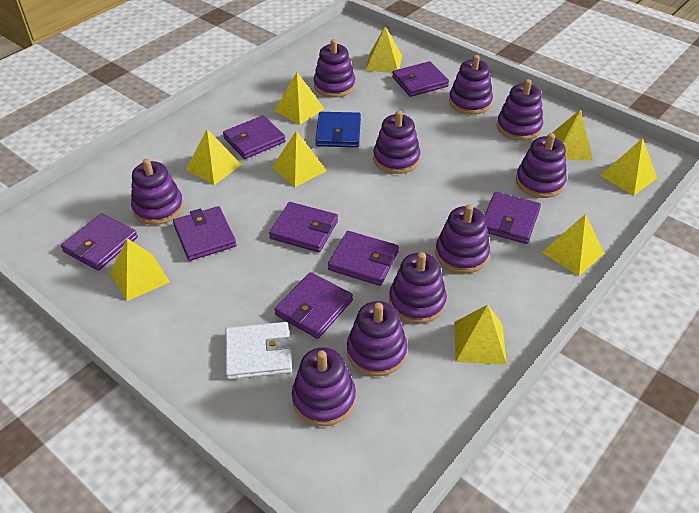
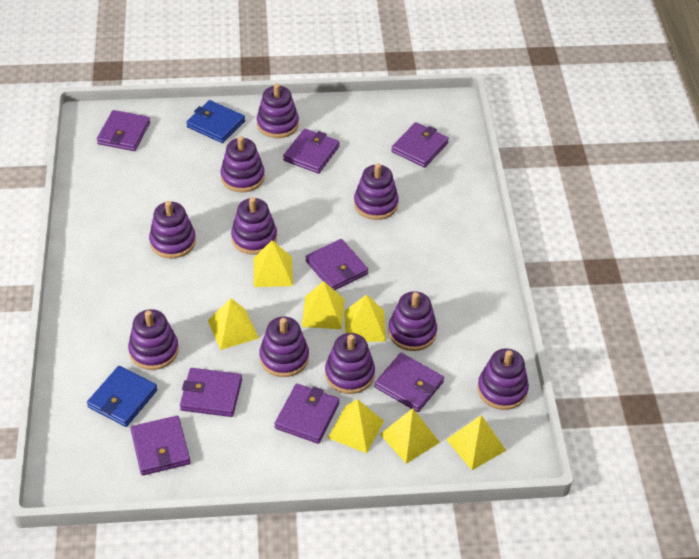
blue wallet: [315,112,361,147] = 1 -> [87,366,158,427] [186,100,245,143] = 2
white wallet: [225,322,292,380] = 1 -> none = 0
yellow pyramid: [110,238,170,301] [186,129,241,185] [272,130,326,187] [274,72,325,125] [365,26,402,73] [454,305,507,365] [542,214,604,276] [552,109,593,160] [600,138,657,195] = 9 -> [208,298,259,350] [254,240,293,287] [302,281,345,330] [328,399,384,453] [345,294,386,342] [380,408,440,464] [446,415,506,470] = 7

